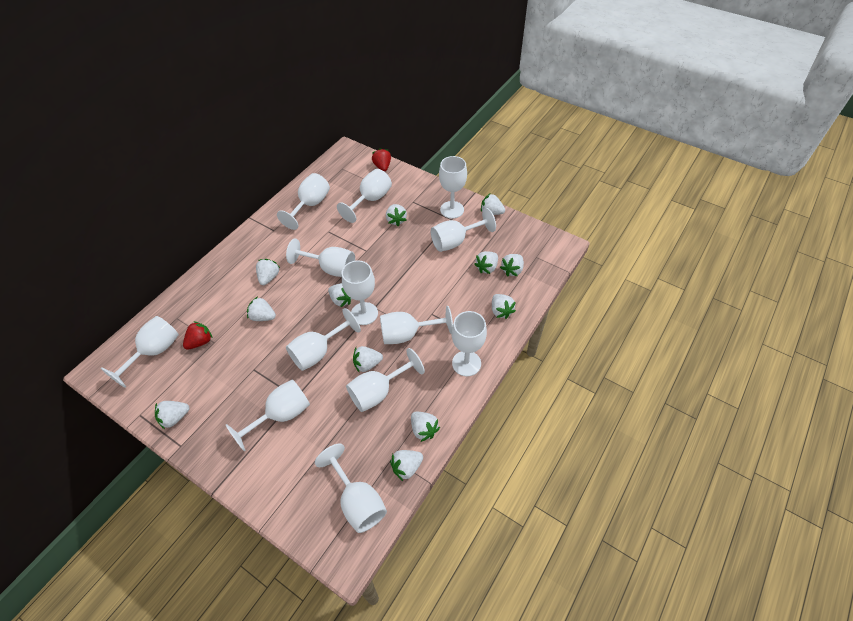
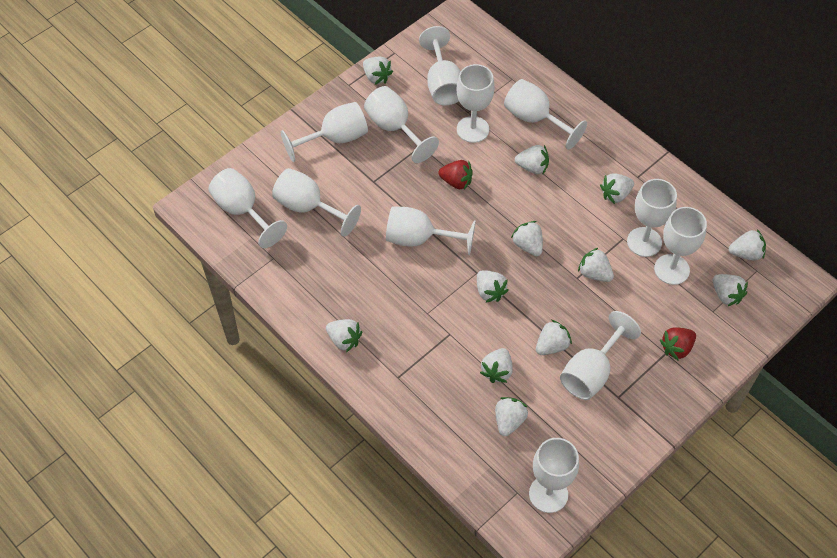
white goblet: [100,316,179,388] [226,379,310,451] [277,173,330,230] [286,239,355,277] [286,308,361,371] [315,444,387,533] [337,169,392,223] [342,260,378,325] [346,348,425,412] [380,306,453,344] [431,208,496,252] [439,156,467,219] [451,311,487,376] = 13 -> [208,168,287,248] [272,168,361,237] [281,102,368,162] [364,86,439,163] [386,206,476,255] [419,26,461,105] [457,64,495,143] [504,79,587,150] [529,438,579,513] [560,311,641,400] [627,179,677,257] [654,207,707,285] = 12

